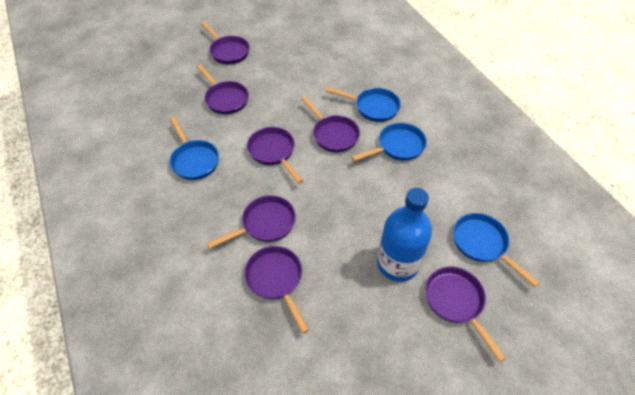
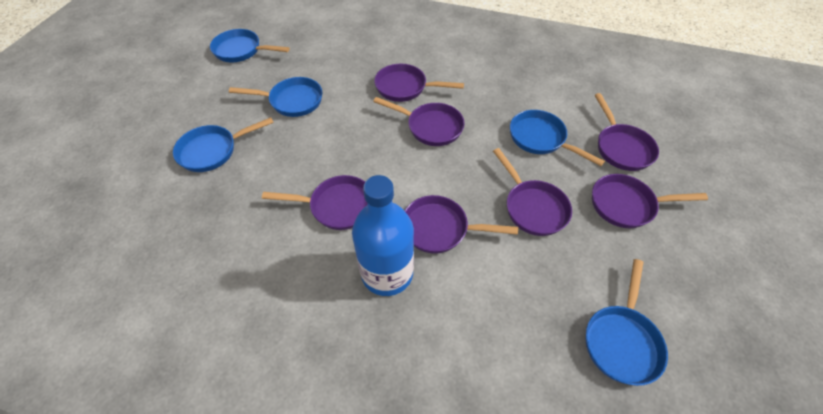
blue pan: [170,117,219,180] [325,87,401,122] [351,123,427,161] [453,213,540,287] = 4 -> [173,117,274,172] [210,29,290,62] [229,77,322,117] [510,110,605,166] [586,259,668,386] = 5

